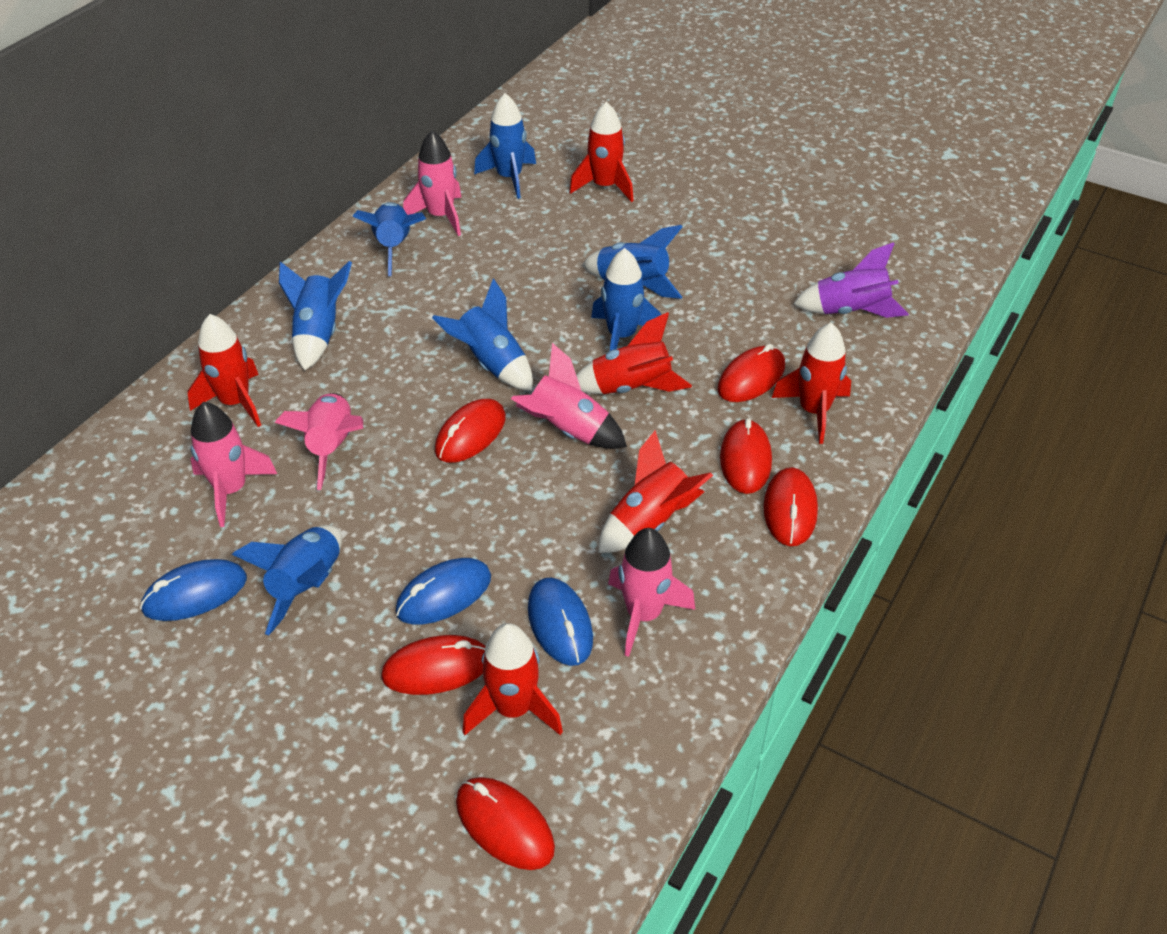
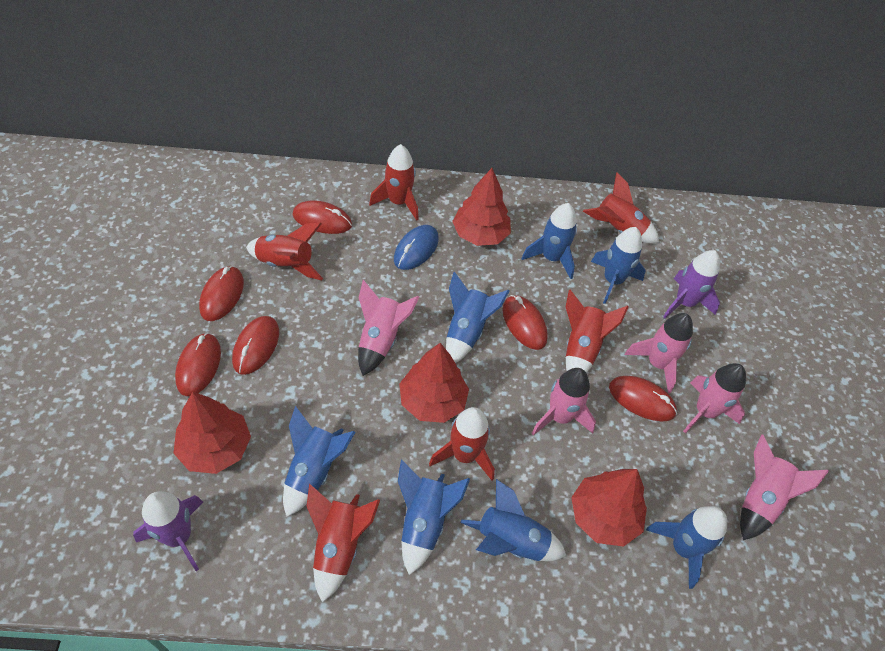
blue mouse: [140,559,247,621] [395,558,491,624] [528,577,593,666] = 3 -> [394,225,439,270] = 1
purple rocket: [793,242,909,318] = 1 -> [133,491,203,571] [663,250,720,319] = 2
red tree: none = 0 -> [173,392,251,474] [399,343,469,423] [452,168,511,246] [571,469,647,547] = 4

